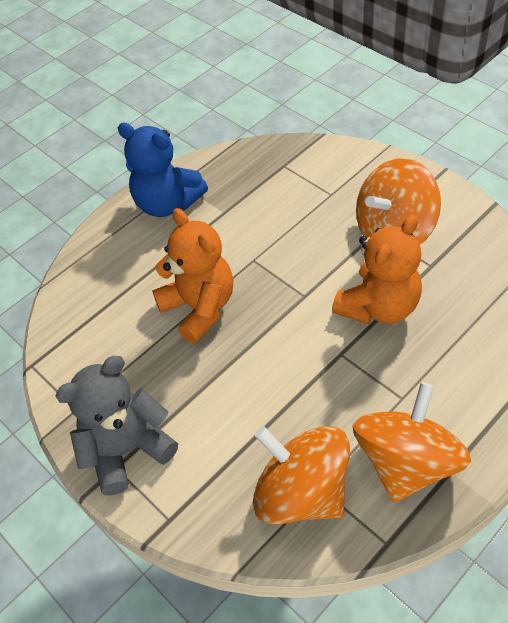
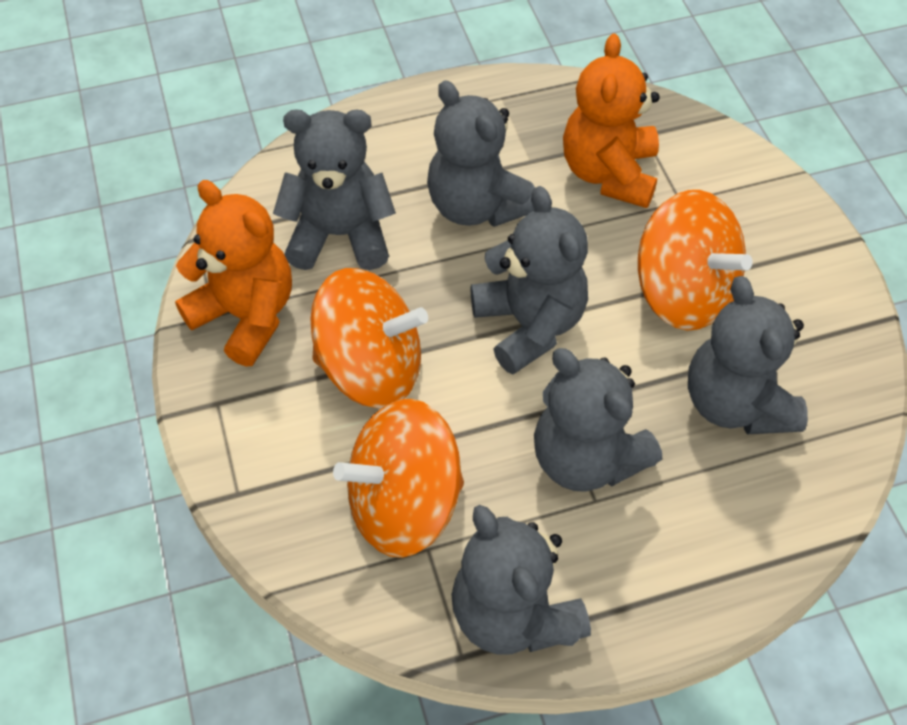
blue teddy bear: [118,122,208,217] = 1 -> none = 0
grey teddy bear: [55,356,178,496] = 1 -> [273,109,396,270] [427,80,535,227] [451,505,591,655] [470,186,588,374] [534,348,662,492] [688,276,808,434] = 6

